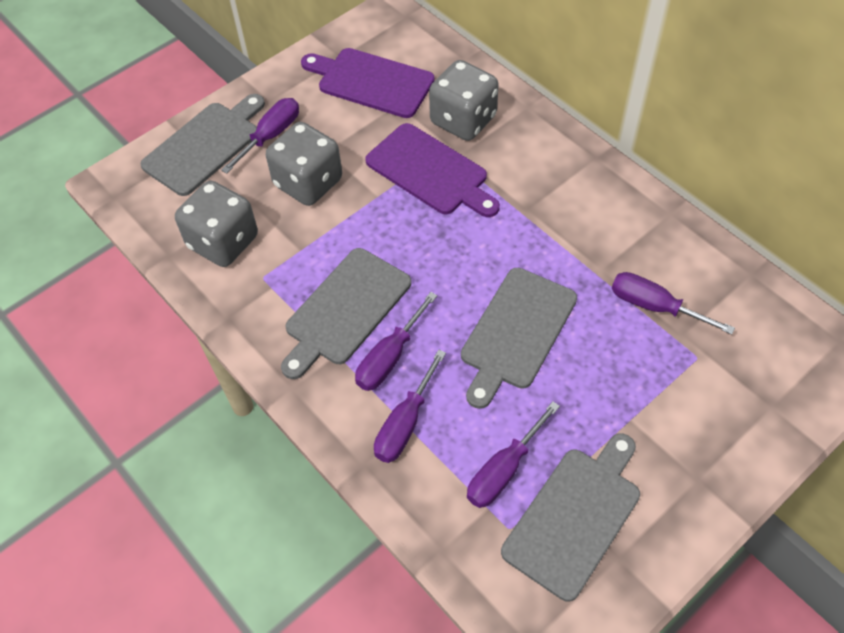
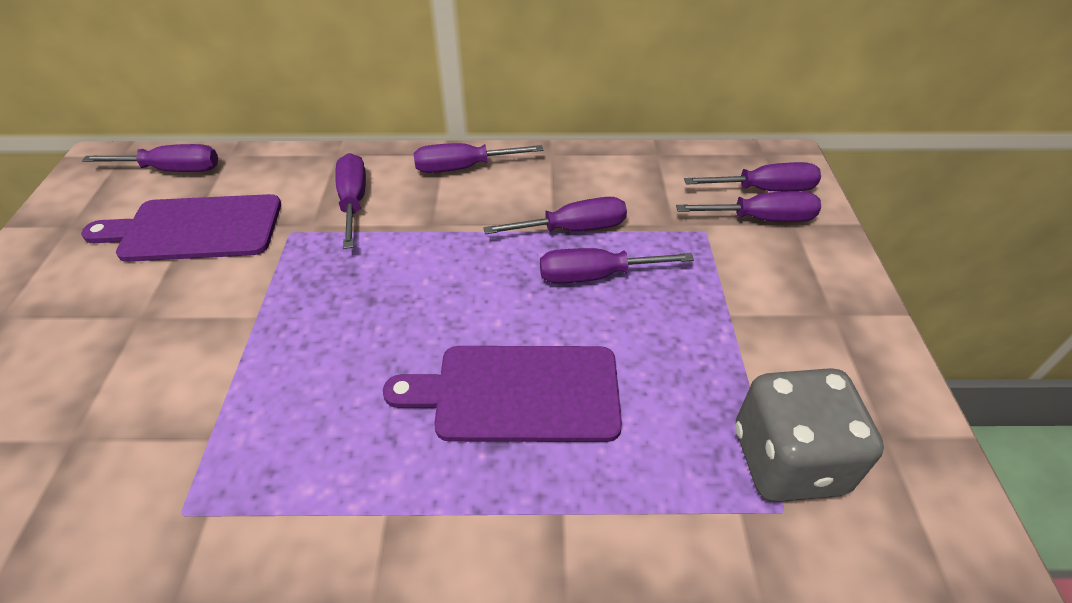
grey cutting board: [140,94,265,196] [281,248,411,379] [461,268,577,409] [501,433,640,602] = 4 -> none = 0
grey dice: [175,180,258,267] [266,122,342,206] [429,60,499,141] = 3 -> [735,368,884,502] = 1
purple screwdriver: [221,98,299,174] [355,292,437,391] [374,350,446,463] [467,401,560,508] [612,272,735,335] = 5 -> [82,144,218,172] [335,153,366,249] [414,143,543,173] [483,197,627,234] [540,248,694,284] [676,191,821,222] [684,162,821,192] = 7

